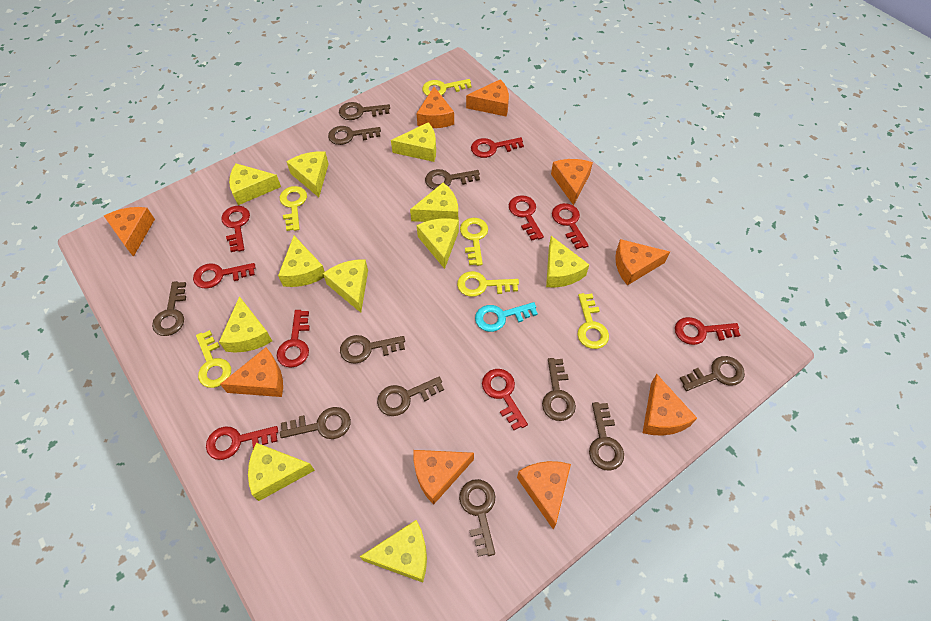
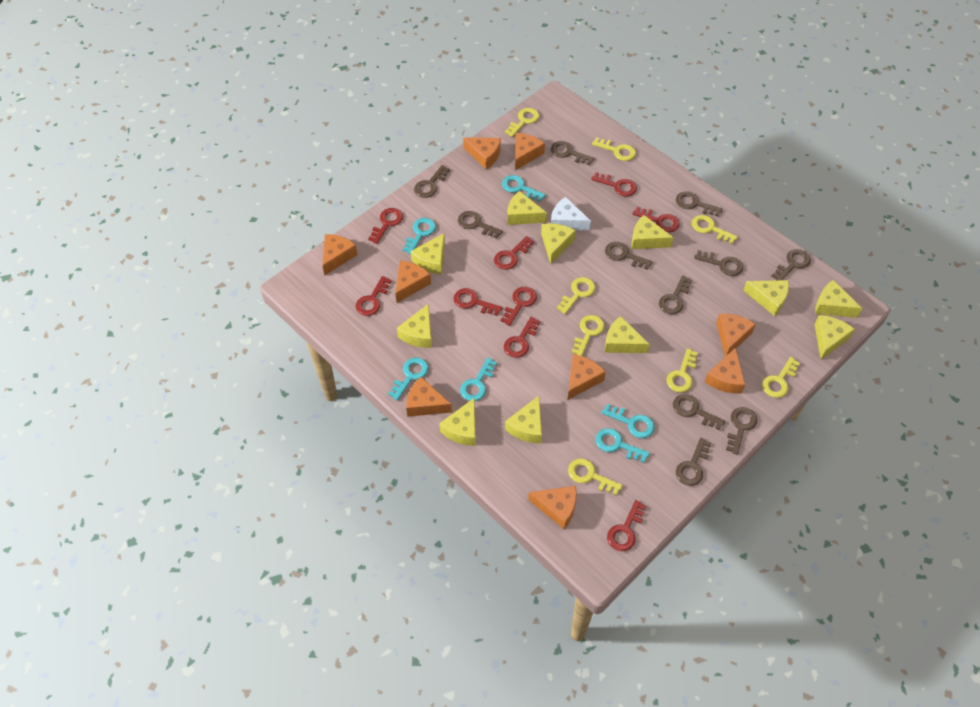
turquoise key: [475,302,538,332] = 1 -> [388,357,429,401] [402,218,436,254] [460,357,497,401] [502,175,546,202] [595,428,650,463] [602,404,655,438] = 6
white cheese: none = 0 -> [551,197,591,231] = 1
yellow key: [196,330,231,388] [280,186,307,231] [422,79,472,96] [457,271,519,297] [460,218,488,266] [577,293,609,349] = 6 -> [505,108,539,137] [557,277,595,314] [568,458,623,496] [571,315,605,356] [592,137,636,161] [666,348,698,393] [692,215,738,244] [762,357,800,398] = 8

